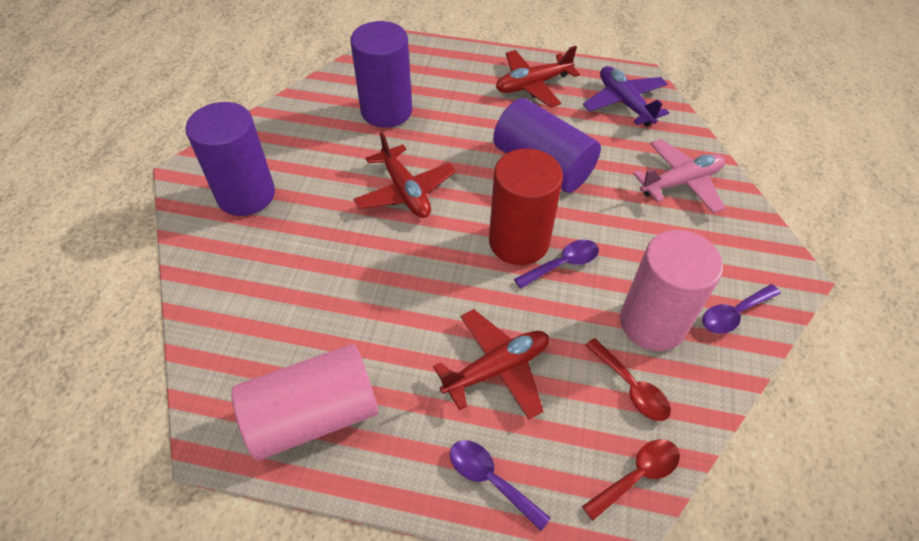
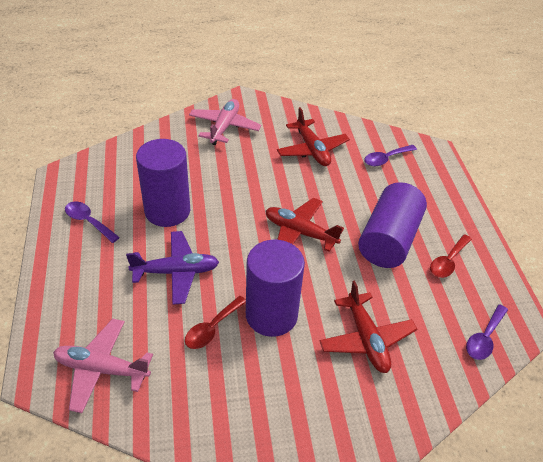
pink cylinder: [231,344,378,461] [620,230,723,351] = 2 -> none = 0
pink plane: [633,139,725,213] = 1 -> [53,319,153,413] [189,99,261,145] = 2
red cylinder: [489,148,563,265] = 1 -> none = 0

